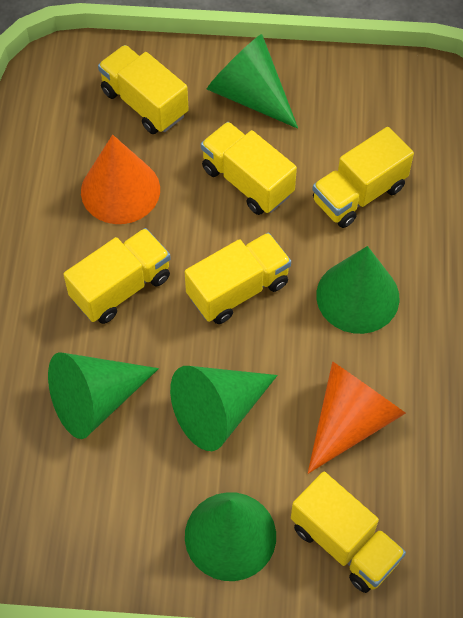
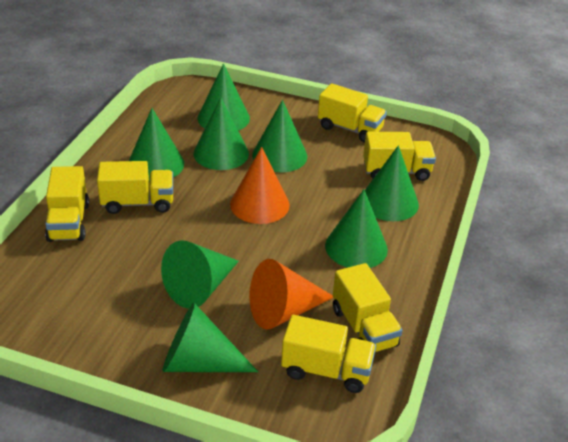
green cone: [48,352,159,439] [170,366,278,451] [185,492,276,581] [207,34,298,129] [316,246,400,334] = 5 -> [129,108,184,182] [161,240,239,309] [163,303,258,372] [194,98,249,170] [197,63,250,131] [252,100,307,172] [325,190,388,268] [365,145,419,221] = 8

